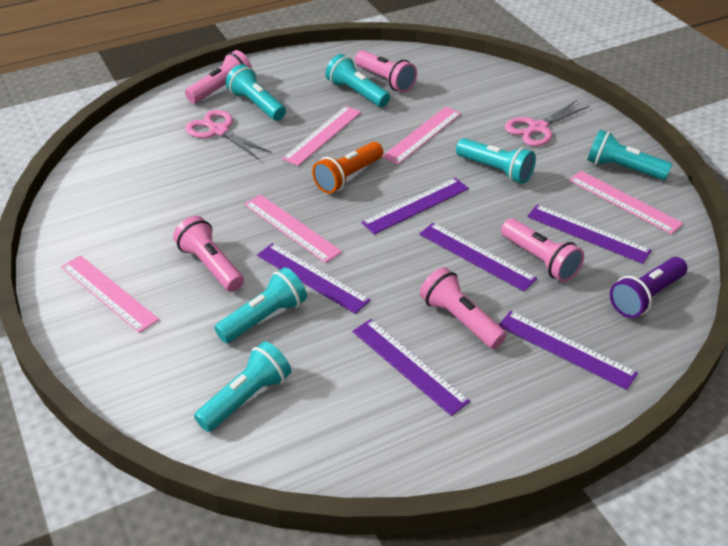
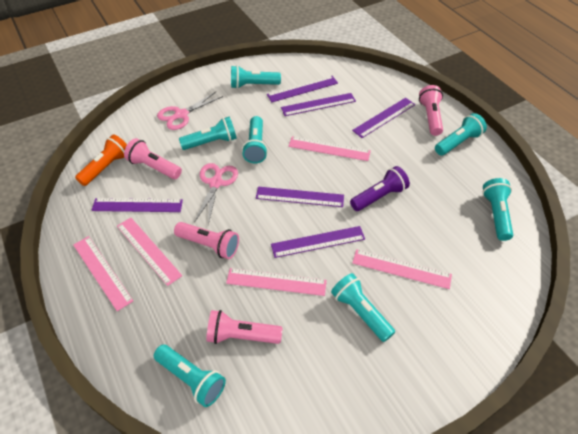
pink flashlight: [173,216,244,292] [185,50,252,104] [355,50,417,92] [420,267,507,349] [501,218,584,282] = 5 -> [124,138,182,179] [174,222,239,259] [206,310,283,344] [419,85,443,136] = 4
turquoise flashlight: [194,341,291,432] [214,267,307,343] [226,64,286,121] [325,54,390,107] [456,138,536,184] [587,130,672,180] = 6 -> [154,345,226,407] [179,117,237,150] [231,65,281,89] [242,116,268,164] [331,273,395,342] [435,113,487,156] [482,178,513,241] = 7

